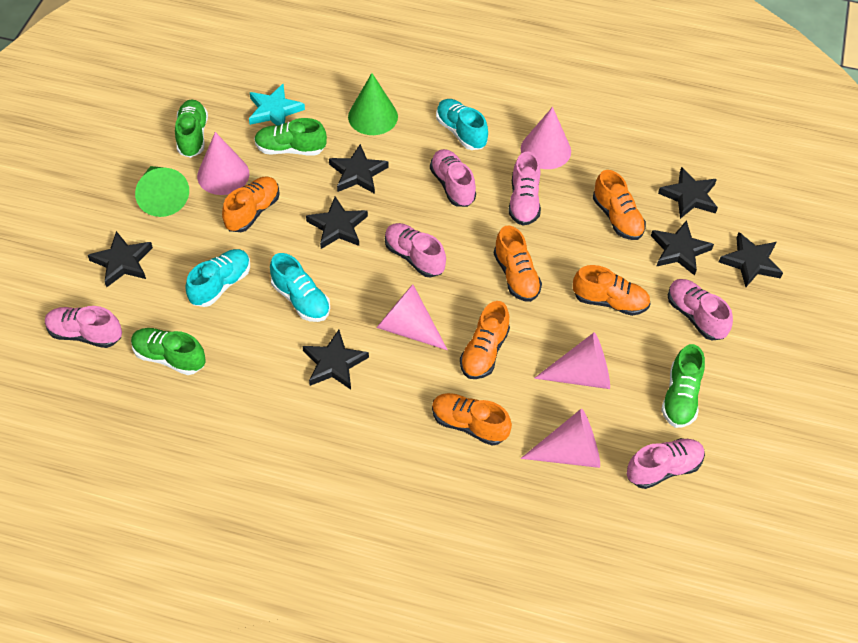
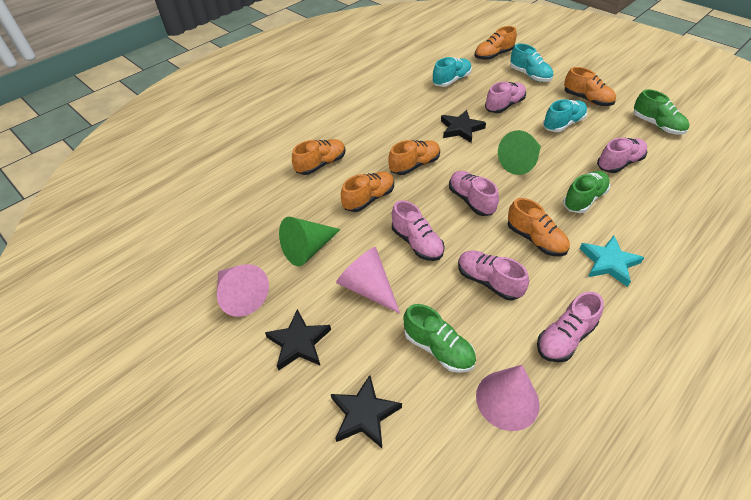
black star: [88,231,153,287] [303,330,369,390] [306,197,368,249] [329,144,389,194] [651,220,714,275] [658,167,718,219] [719,232,783,287] = 7 -> [265,309,331,370] [331,375,402,448] [441,110,486,143] = 3
green shoe: [131,328,206,375] [175,99,208,158] [254,118,327,156] [661,344,705,428] = 4 -> [404,304,476,373] [563,171,610,213] [634,89,690,135] = 3
pink cone: [197,132,249,195] [376,284,448,350] [521,107,571,169] [521,409,600,468] [534,332,610,389] = 5 -> [217,264,269,317] [336,247,400,313] [476,365,540,431] = 3

